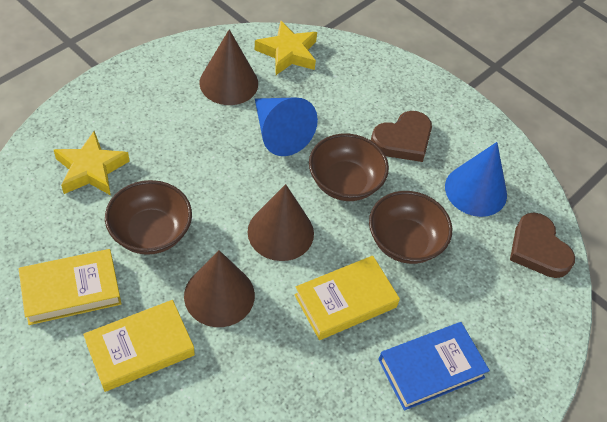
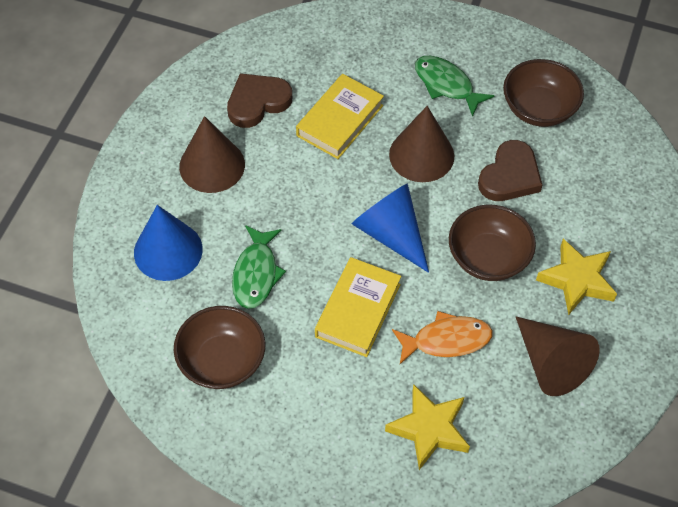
blue book: [378,322,490,411] = 1 -> none = 0
green fish: none = 0 -> [232,225,286,309] [415,56,495,117] = 2
orange fish: none = 0 -> [392,311,493,364] = 1
yellow book: [19,249,121,325] [83,300,195,392] [295,256,400,340] = 3 -> [296,74,384,159] [315,257,401,357] = 2

